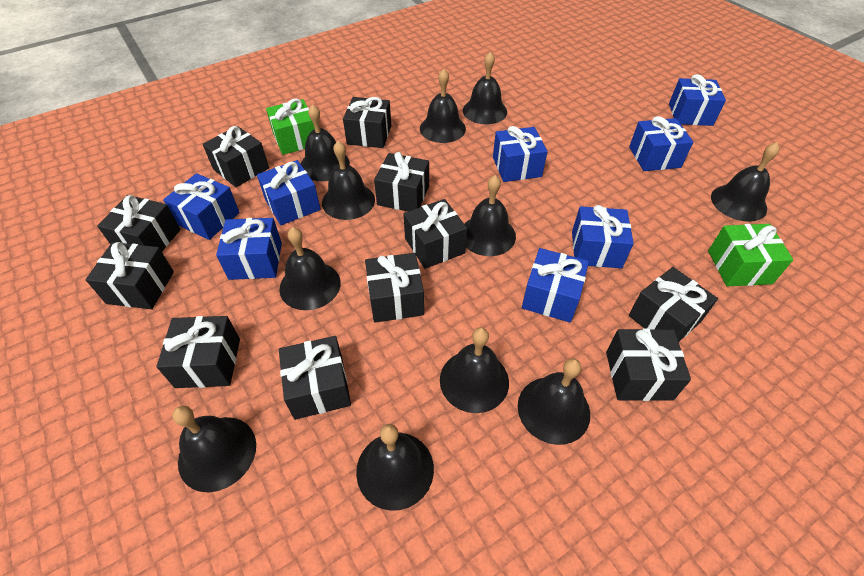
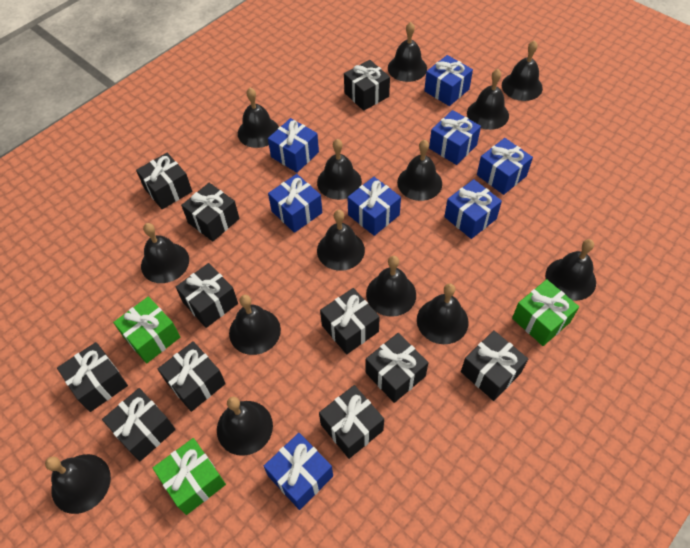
black bell: [172,406,256,492] [279,227,341,310] [301,104,350,181] [322,141,375,220] [356,424,434,511] [420,69,466,143] [440,327,509,413] [463,52,507,124] [465,175,516,256] [518,358,590,445] [711,142,780,222] = 11 -> [45,454,111,514] [141,223,189,283] [217,397,273,456] [229,295,281,355] [238,88,279,148] [317,139,362,200] [317,210,365,271] [366,256,416,317] [388,22,427,82] [397,140,442,201] [417,283,469,344] [467,69,509,130] [502,40,543,101] [545,239,596,301] = 14
green gift: [266,99,315,155] [708,224,793,286] = 2 -> [113,296,180,364] [153,438,226,515] [512,279,579,346] = 3

